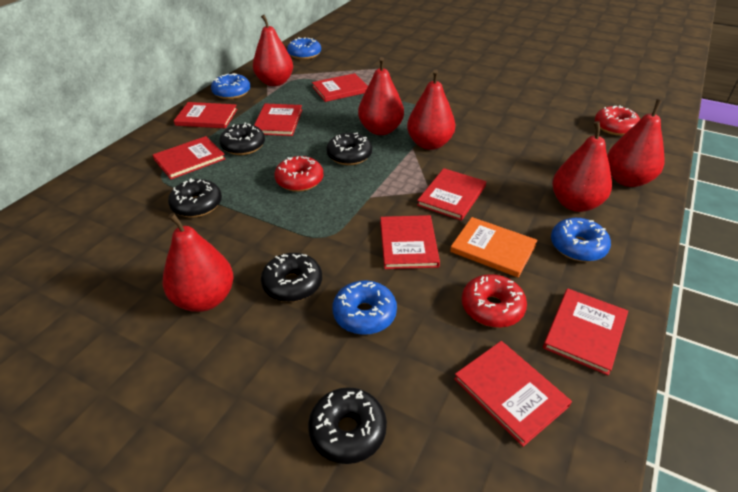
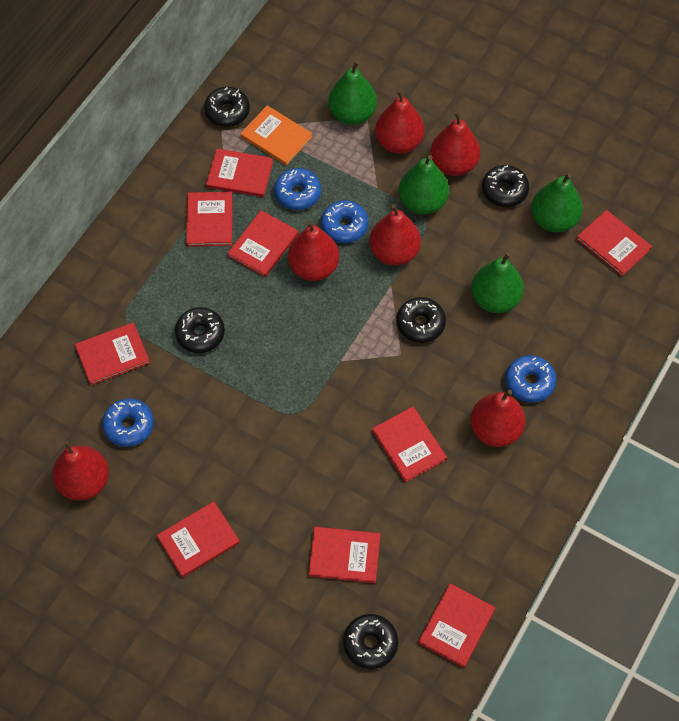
green pear: none = 0 -> [328,61,377,125] [399,155,449,214] [471,252,524,313] [531,173,583,232] = 4
red book: [153,136,226,179] [174,102,237,129] [254,104,302,136] [312,73,368,102] [380,215,440,269] [417,168,486,221] [454,341,572,447] [543,288,628,375] = 8 -> [75,322,150,386] [157,501,240,578] [186,192,233,247] [206,148,273,197] [227,210,298,277] [308,527,381,583] [372,407,447,483] [418,583,495,668] [576,210,652,277] = 9
red donut: [274,156,323,192] [462,274,527,328] [595,105,640,136] = 3 -> none = 0

